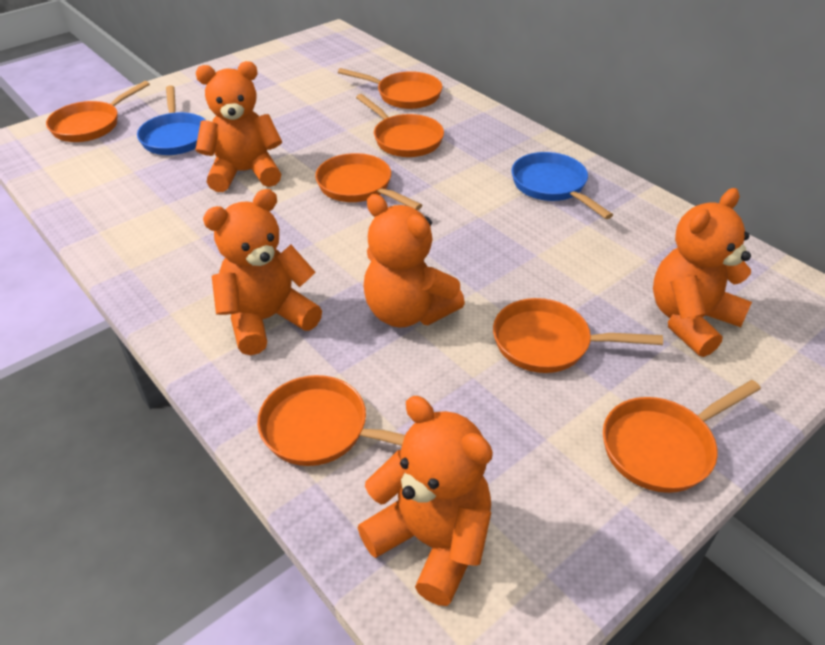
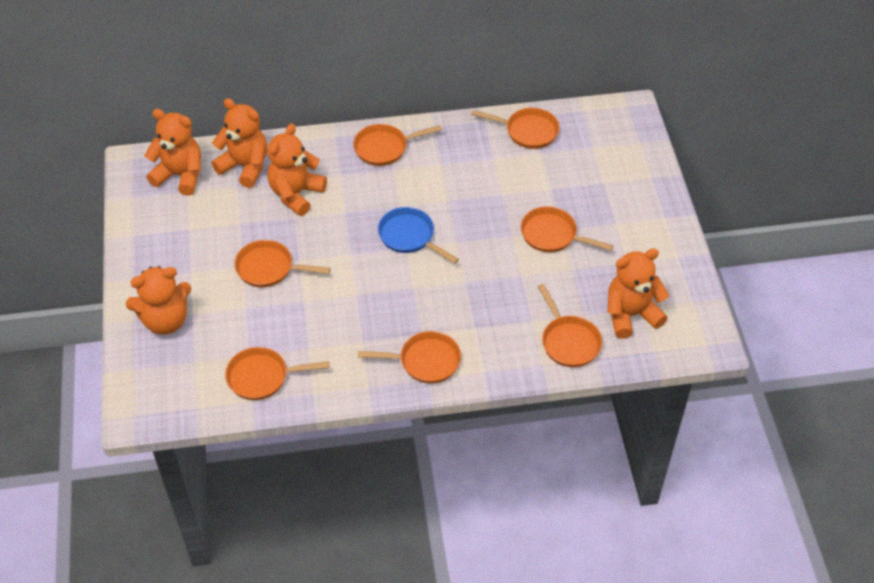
blue pan: [137,85,206,155] [512,152,613,219] = 2 -> [378,207,459,264] = 1

